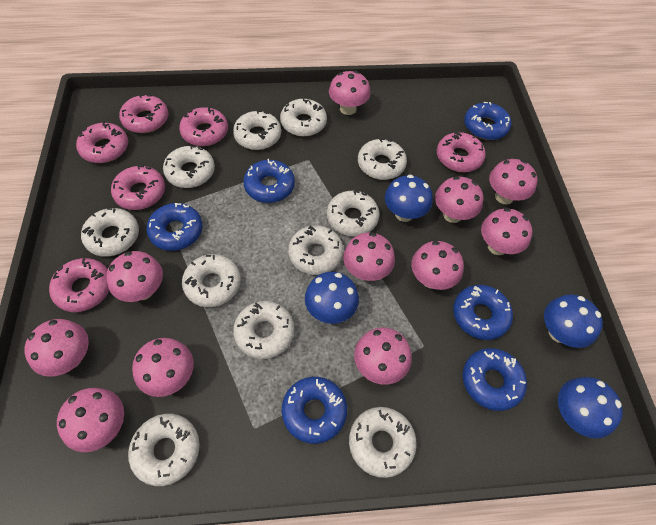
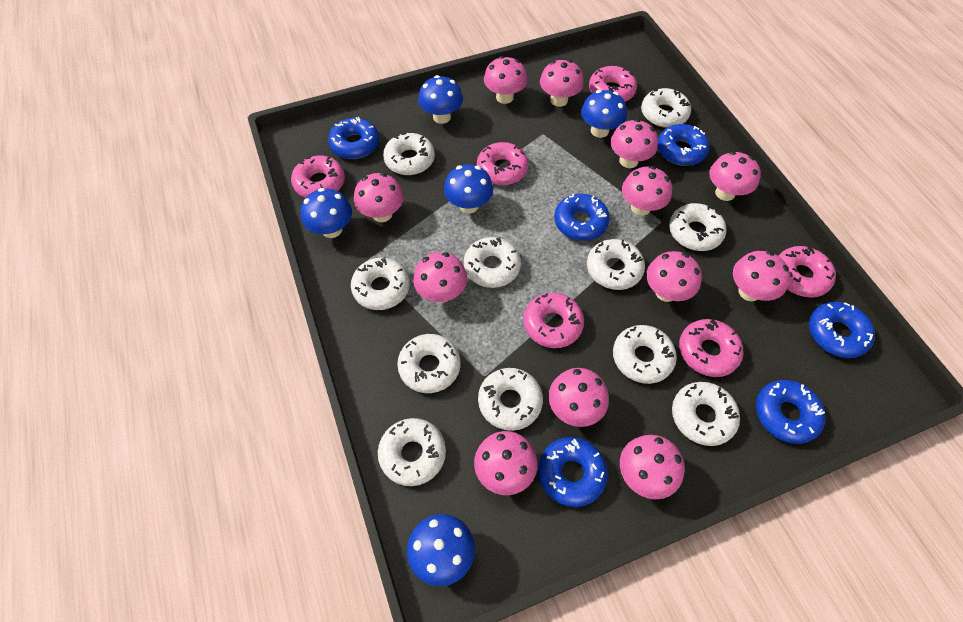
blue mushroom: [305,272,359,324] [385,174,433,222] [544,295,603,348] [558,377,623,438] = 4 -> [301,188,352,238] [407,514,475,586] [418,75,463,124] [444,164,493,214] [581,90,627,138] = 5
pink mushroom: [24,319,89,377] [57,388,124,452] [106,251,163,302] [132,338,194,397] [329,71,371,115] [343,232,395,281] [354,327,412,385] [411,241,464,290] [435,176,483,223] [481,208,532,255] [489,159,538,205] = 11 -> [354,173,404,222] [413,252,467,303] [474,431,538,495] [484,56,528,104] [540,60,584,107] [549,368,609,427] [610,119,658,168] [620,435,685,499] [622,166,672,216] [646,251,702,302] [709,151,761,201] [733,251,790,301] = 12

